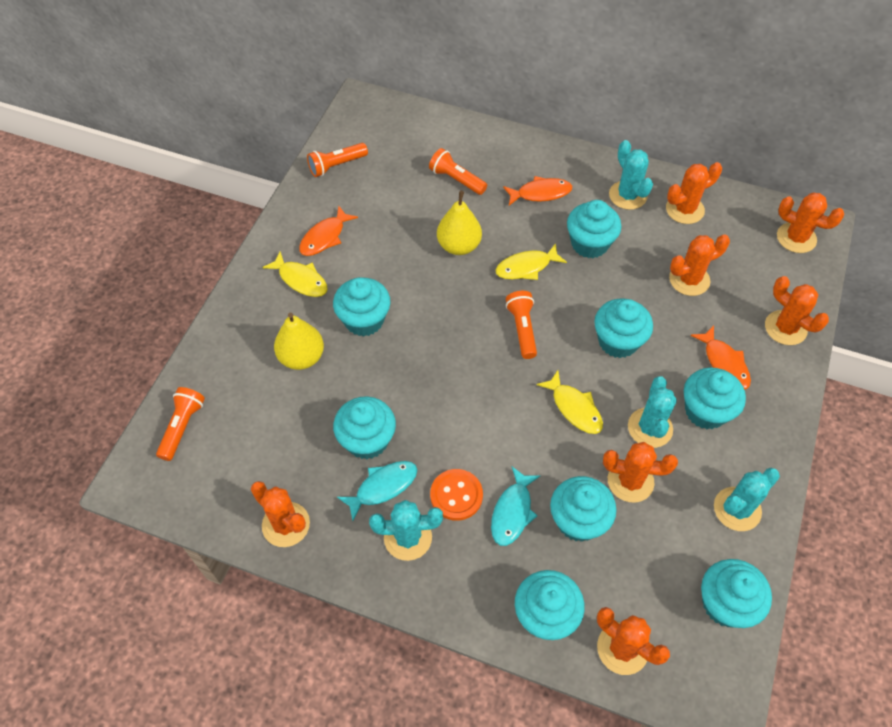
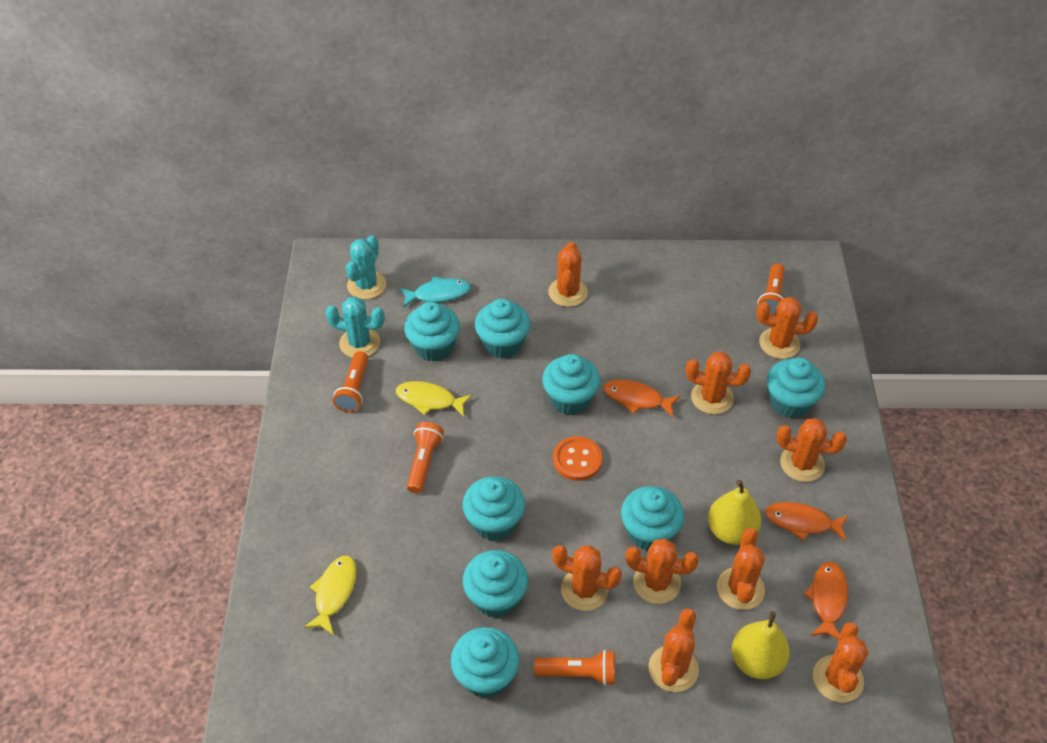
orange cactus: [251,481,310,547] [597,607,670,675] [603,442,678,503] [666,162,722,224] [669,234,730,296] [765,276,829,345] [777,192,844,253] = 7 -> [548,242,588,307] [552,545,622,611] [625,538,699,604] [648,608,699,692] [686,352,751,414] [717,528,765,610] [757,297,818,359] [776,418,847,482] [813,622,868,703] = 9
turquoise cactus: [369,500,443,561] [609,140,653,210] [628,376,677,448] [714,468,780,531] = 4 -> [325,296,385,358] [346,235,386,299] = 2
turquoise fish: [337,461,417,521] [491,467,540,546] = 2 -> [400,277,471,307] = 1
yellow fish: [262,252,328,297] [496,243,567,280] [536,370,603,434] = 3 -> [304,556,357,635] [396,381,472,417] = 2

